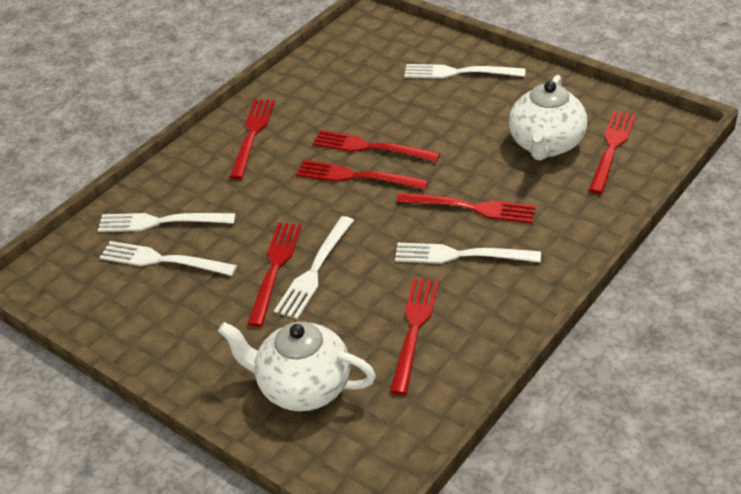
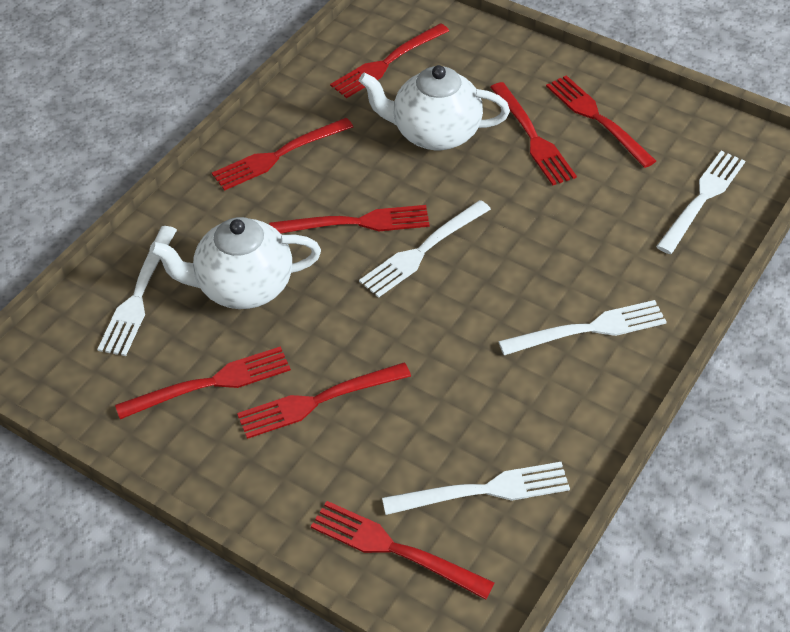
red fork: [230,99,275,179] [247,223,302,327] [296,160,429,189] [313,130,440,162] [390,278,439,395] [397,193,536,223] [588,111,636,194] = 7 -> [115,346,291,419] [212,118,353,191] [237,362,411,439] [269,205,430,233] [311,501,495,600] [330,23,449,98] [490,82,577,185] [546,75,656,168] = 8

